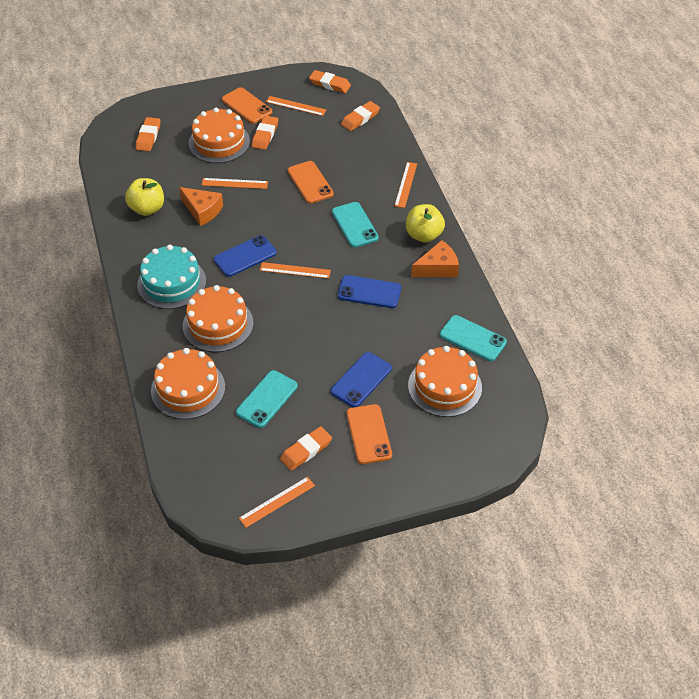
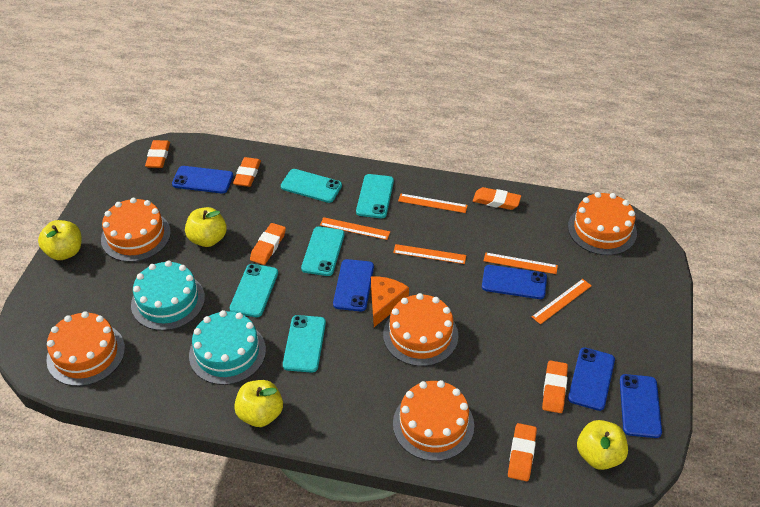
blue phone: [214,235,277,277] [331,352,392,407] [338,275,401,308] = 3 -> [172,166,233,194] [333,259,374,311] [482,265,547,299] [568,347,615,411] [620,374,662,438] = 5
orange cake: [151,348,225,419] [183,285,254,352] [189,108,250,163] [408,346,482,417] = 4 -> [46,311,125,386] [101,198,171,262] [383,293,458,366] [393,380,474,461] [568,192,637,255] = 5
orange cheese: [179,187,223,226] [411,240,459,277] = 2 -> [371,276,409,327] = 1
orange eraser: [136,117,160,151] [252,116,278,150] [280,426,332,471] [309,70,351,93] [341,101,380,131] = 5 -> [145,140,170,168] [233,157,261,187] [250,223,286,265] [473,187,521,210] [508,423,537,481] [542,360,568,413] = 6
orange phone: [222,87,272,124] [288,161,334,204] [347,404,392,464] = 3 -> none = 0
turquoise cake: [137,245,206,309] = 1 -> [131,260,205,331] [189,310,266,385] = 2
turquoise phone: [236,370,298,428] [332,202,379,248] [440,315,507,361] = 3 -> [230,264,278,317] [281,169,342,203] [283,315,326,373] [301,226,345,276] [356,174,394,218] = 5
yellow apple: [125,178,164,216] [406,204,445,242] = 2 -> [38,220,81,260] [185,207,227,247] [234,380,283,427] [577,420,628,470] = 4

